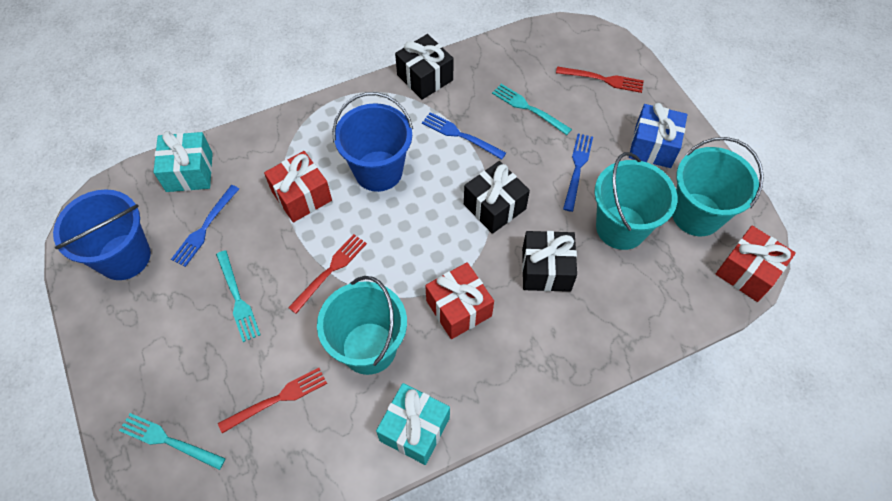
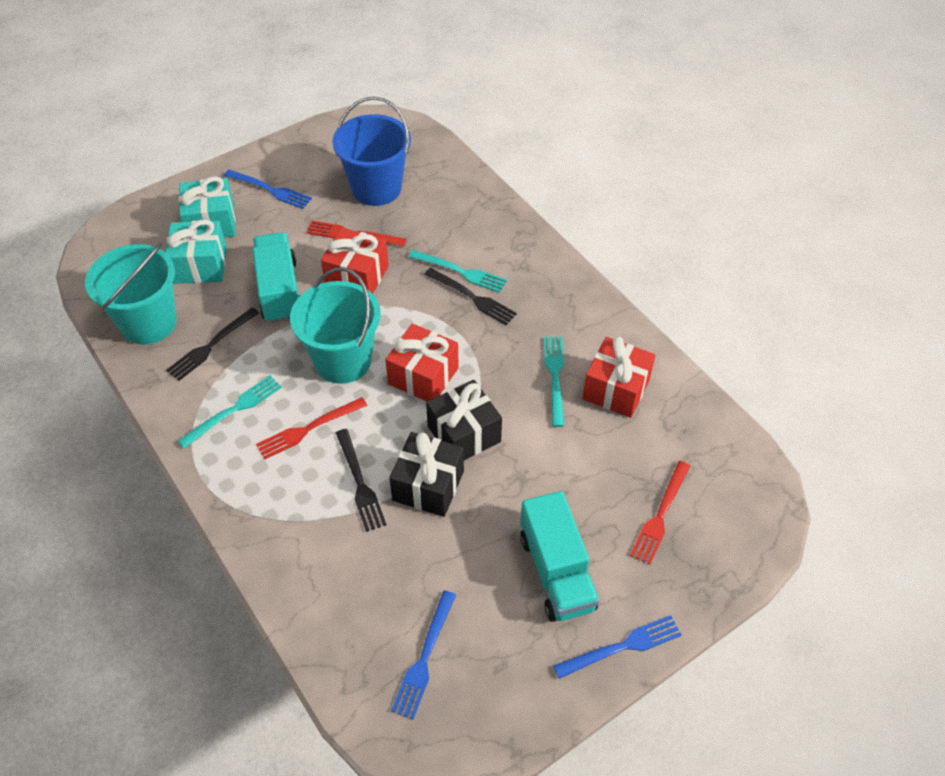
black fork: none = 0 -> [166,307,259,381] [336,429,387,532] [425,268,517,325] = 3
black gift: [395,34,454,100] [464,161,530,234] [522,231,577,292] = 3 -> [389,432,464,517] [426,380,502,460] = 2
blue bucket: [53,189,151,280] [332,92,413,192] = 2 -> [332,96,411,206] = 1
blue gift: [629,103,687,168] = 1 -> none = 0
turquoise bucket: [317,276,407,375] [595,152,677,250] [672,137,764,236] = 3 -> [85,243,177,344] [290,267,381,384] = 2
turquoise truck: none = 0 -> [253,232,300,323] [520,491,599,622] = 2

